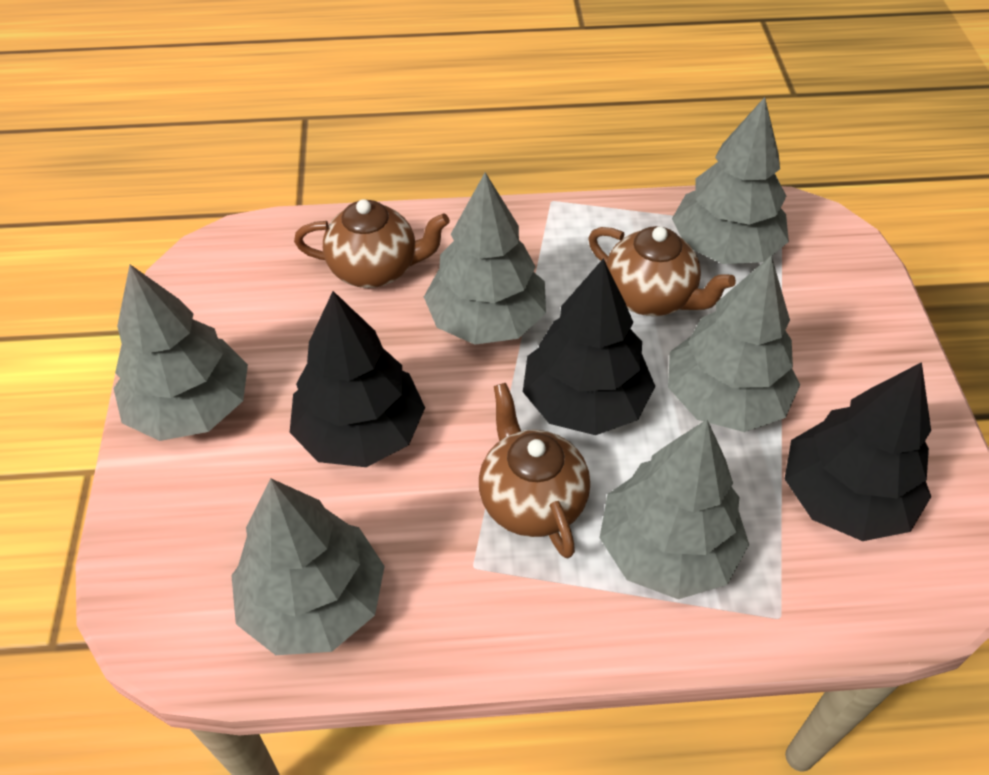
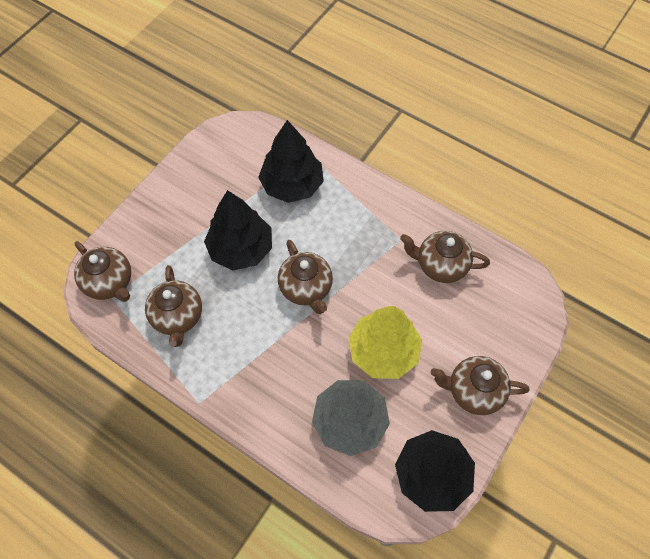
brown teapot: [294,199,450,288] [479,383,590,559] [588,226,736,316] = 3 -> [74,241,131,302] [145,265,202,347] [278,240,333,314] [400,231,490,283] [431,356,529,415] = 5
grey tree: [113,265,248,441] [231,479,385,655] [424,172,546,345] [600,420,749,599] [668,255,800,432] [672,97,789,264] = 6 -> [312,379,390,456] = 1
yellow tree: none = 0 -> [348,306,422,379] = 1

